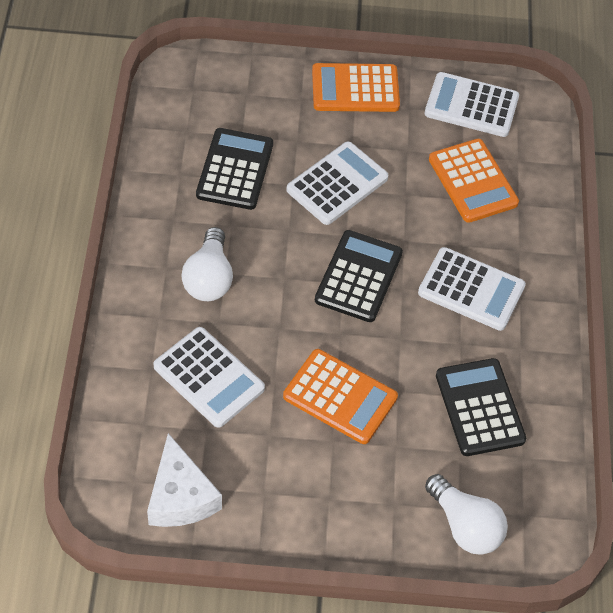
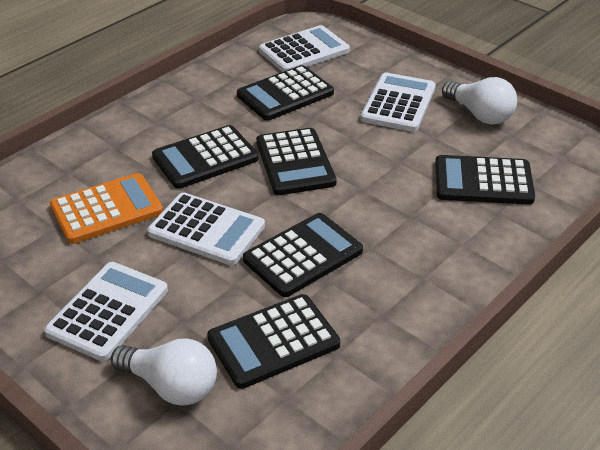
black calculator: [196,128,273,210] [315,230,403,322] [436,358,526,456] = 3 -> [152,125,259,189] [207,294,340,389] [237,65,334,121] [243,213,363,297] [256,128,337,195] [435,155,535,205] = 6
orange calculator: [283,349,398,444] [312,63,400,112] [429,139,519,223] = 3 -> [50,173,163,244] = 1
white cheese: [147,433,222,527] = 1 -> none = 0

